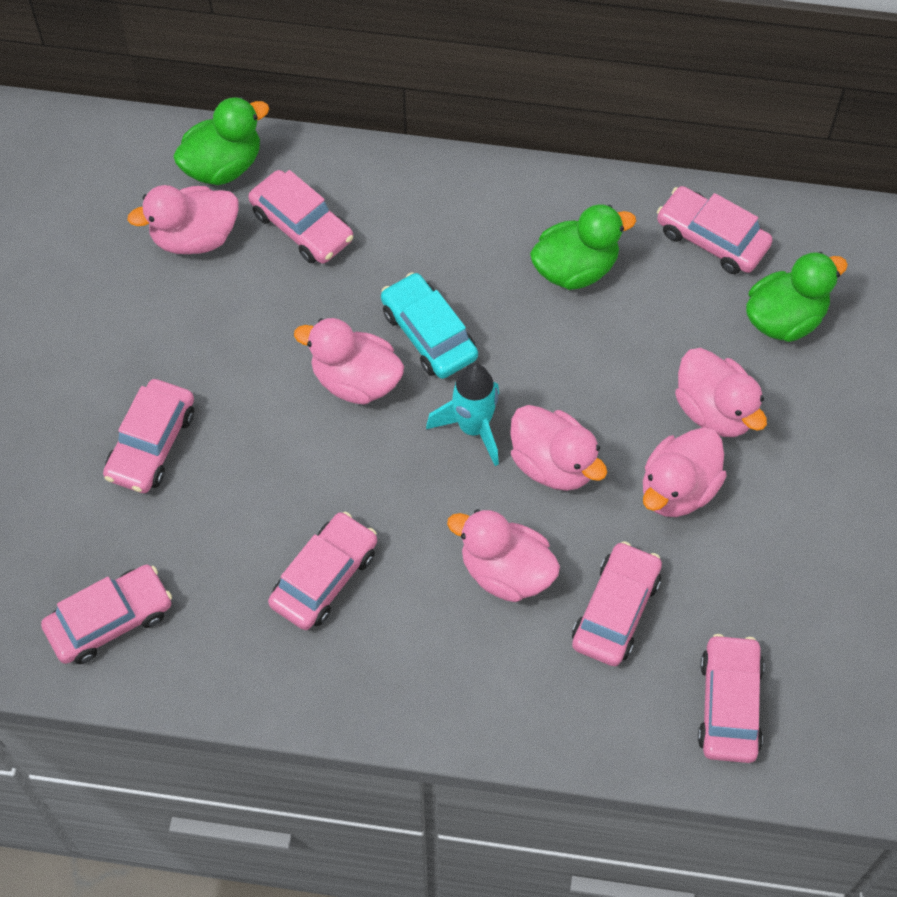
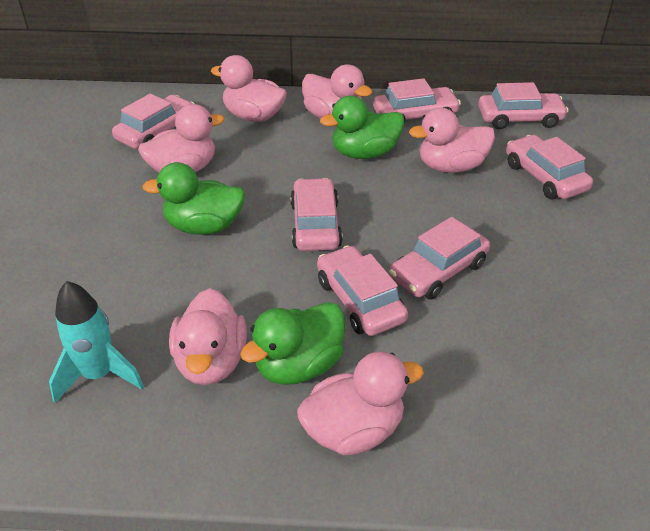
turquoise car: [381,272,478,379] = 1 -> none = 0

